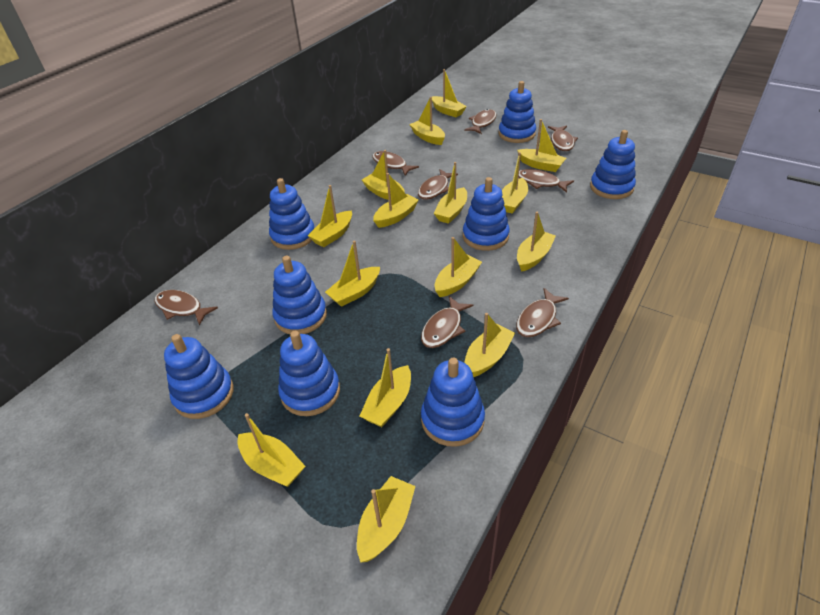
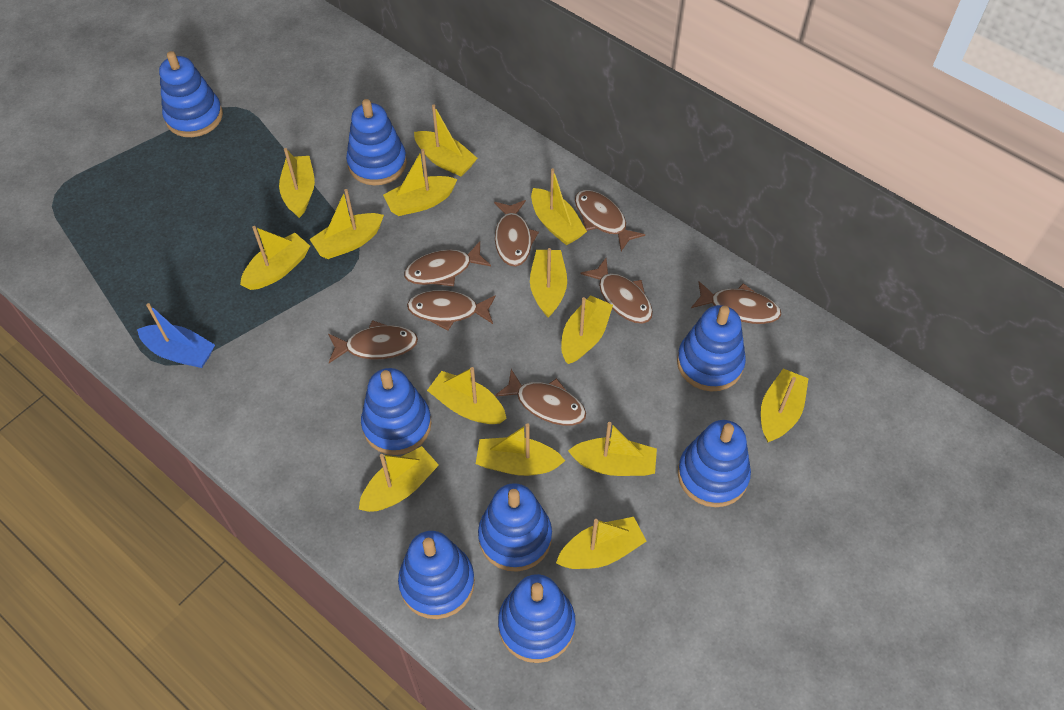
blue boat: none = 0 -> [137,303,215,368] = 1
yellow boat: [238,413,305,487] [308,185,352,247] [325,241,380,307] [357,476,416,563] [360,348,411,427] [362,150,405,200] [373,173,419,228] [409,97,445,145] [431,69,467,117] [434,162,467,224] [435,237,482,297] [465,313,515,377] [502,152,528,214] [517,119,566,172] [517,212,556,272] = 15 -> [240,226,310,290] [279,148,315,218] [309,189,384,259] [359,446,439,512] [383,149,457,216] [414,104,478,176] [427,367,507,424] [476,424,565,476] [530,248,567,318] [531,168,587,245] [556,517,647,569] [561,295,613,364] [568,422,657,476] [761,369,809,443] = 14

